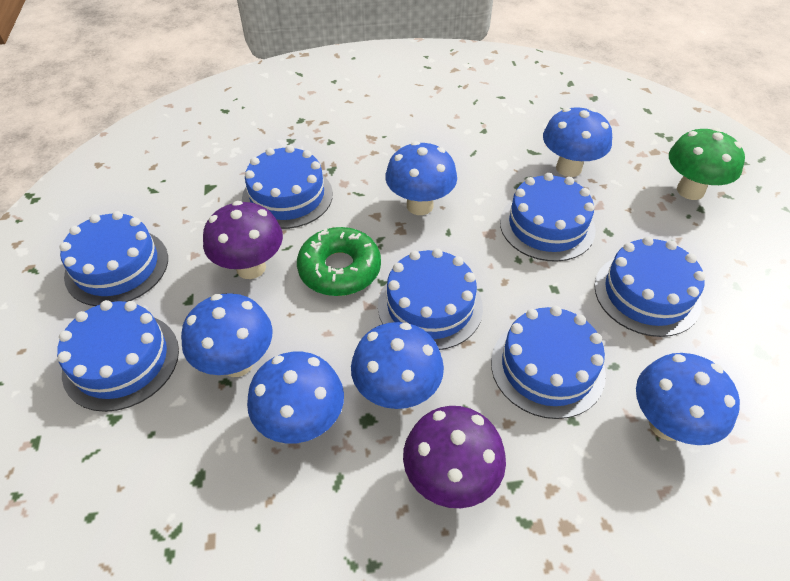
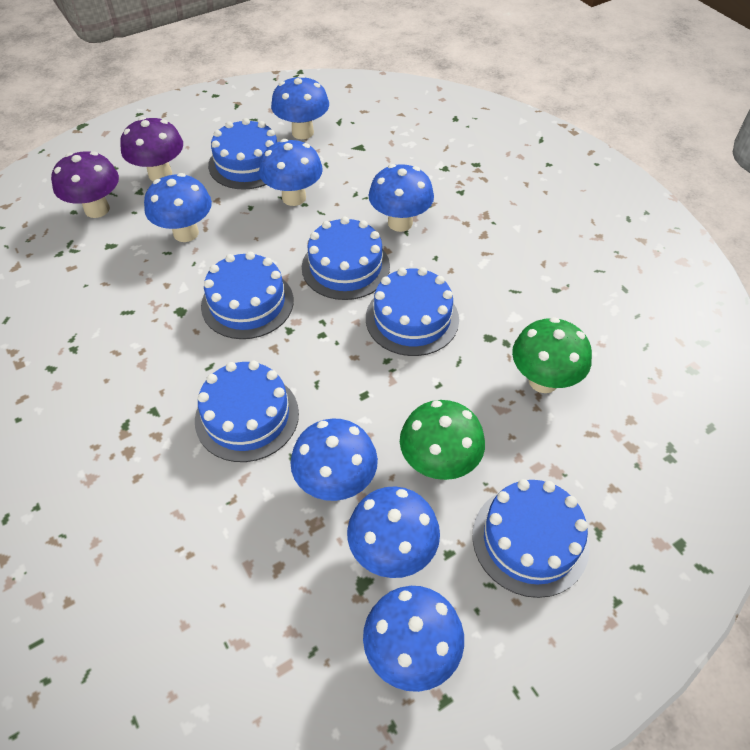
blue cake: [57,300,179,412] [60,211,168,306] [242,145,333,229] [378,248,483,350] [491,306,606,419] [500,173,596,262] [594,236,706,337] = 7 -> [195,361,299,462] [201,252,294,339] [208,118,277,189] [302,217,390,300] [366,267,459,356] [473,479,590,598] = 6
blue mushroom: [181,293,273,377] [247,351,344,444] [351,322,444,409] [385,141,457,215] [543,108,612,177] [636,353,740,445] = 6 -> [144,173,212,242] [259,139,323,206] [271,75,329,139] [291,418,378,501] [347,486,440,578] [363,586,464,692] [369,164,434,232] = 7
green donut: [297,227,381,296] = 1 -> none = 0
green mushroom: [669,128,745,200] = 1 -> [400,400,485,480] [512,317,592,393] = 2

